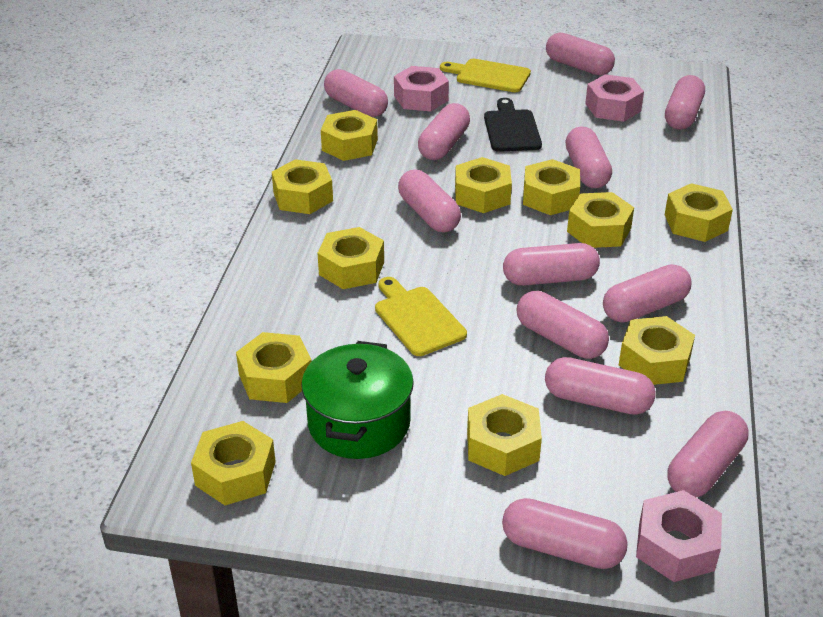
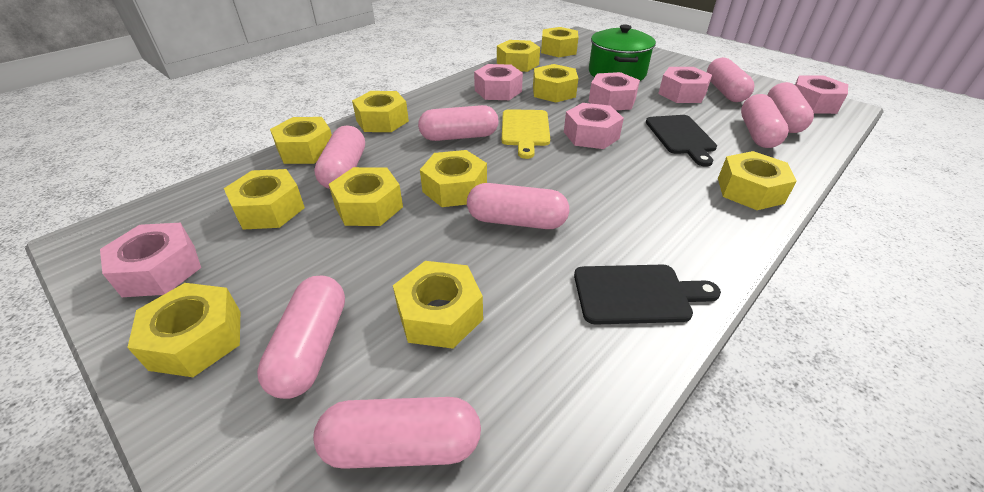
black cutting board: [484,98,542,152] = 1 -> [574,265,721,325] [646,115,717,167] = 2
pink capsule: [324,69,388,117] [398,170,461,233] [418,103,470,160] [502,498,628,569] [503,243,600,286] [516,291,609,359] [545,357,656,415] [546,33,615,75] [565,127,612,188] [603,264,692,323] [665,75,705,130] [667,411,748,497] = 12 -> [257,276,345,399] [313,397,481,469] [314,126,365,189] [418,105,498,141] [467,183,569,229] [707,57,754,102] [741,94,789,148] [767,82,814,133] = 8
pink nut: [394,66,449,111] [585,74,644,122] [636,490,722,582] = 3 -> [100,223,201,297] [474,64,523,100] [564,103,624,149] [588,72,640,110] [658,67,712,103] [795,75,848,114] = 6
yellow cutting board: [375,277,467,356] [440,59,531,92] = 2 -> [502,109,550,159] = 1

